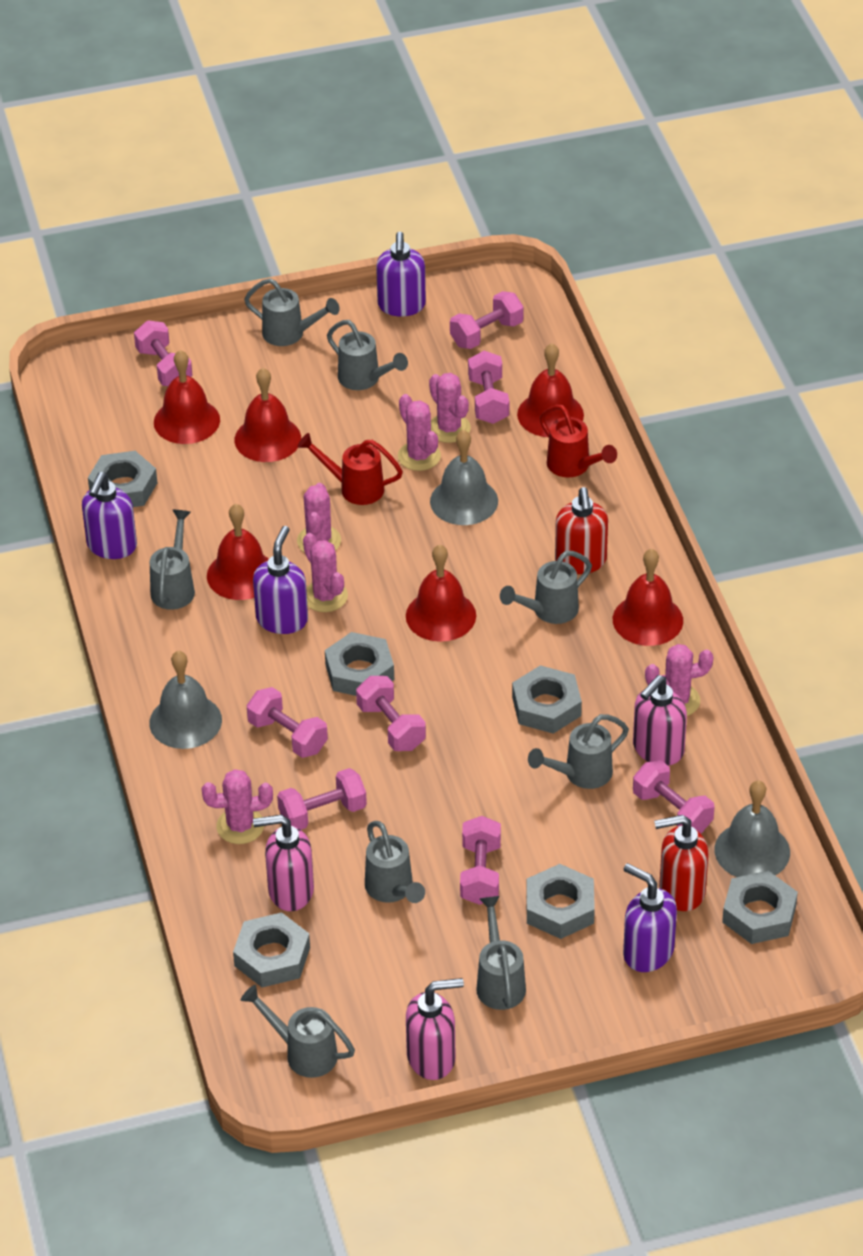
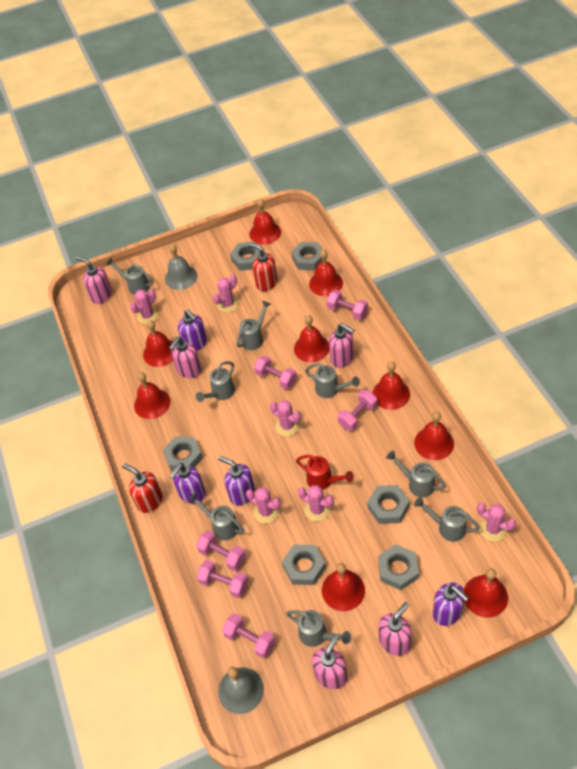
grey bell: [149,651,222,749] [430,430,498,525] [714,780,790,877] = 3 -> [165,244,197,290] [218,667,264,714] = 2
pink dumbbell: [134,320,192,386] [247,687,328,758] [277,768,367,830] [356,676,426,751] [450,291,524,349] [460,816,501,905] [468,351,509,424] [633,760,714,834] = 8 -> [196,530,246,571] [197,560,248,598] [222,613,275,658] [254,355,297,389] [327,290,368,320] [338,390,377,431] = 6
pink soap dispenser: [253,815,314,911] [406,978,464,1080] [633,675,687,766] = 3 -> [76,257,112,304] [169,337,201,378] [312,634,347,689] [329,323,354,368] [379,602,412,656] = 5
red bell: [154,350,220,444] [207,504,269,600] [234,368,301,462] [406,545,476,642] [517,343,584,437] [613,549,683,646] = 6 -> [134,372,170,419] [143,320,173,367] [249,199,281,245] [294,315,329,362] [309,249,343,296] [322,563,365,611] [373,361,410,410] [414,411,454,460] [464,568,508,618] = 9
red watering can: [297,433,403,505] [540,405,617,477] = 2 -> [296,455,354,490] = 1

